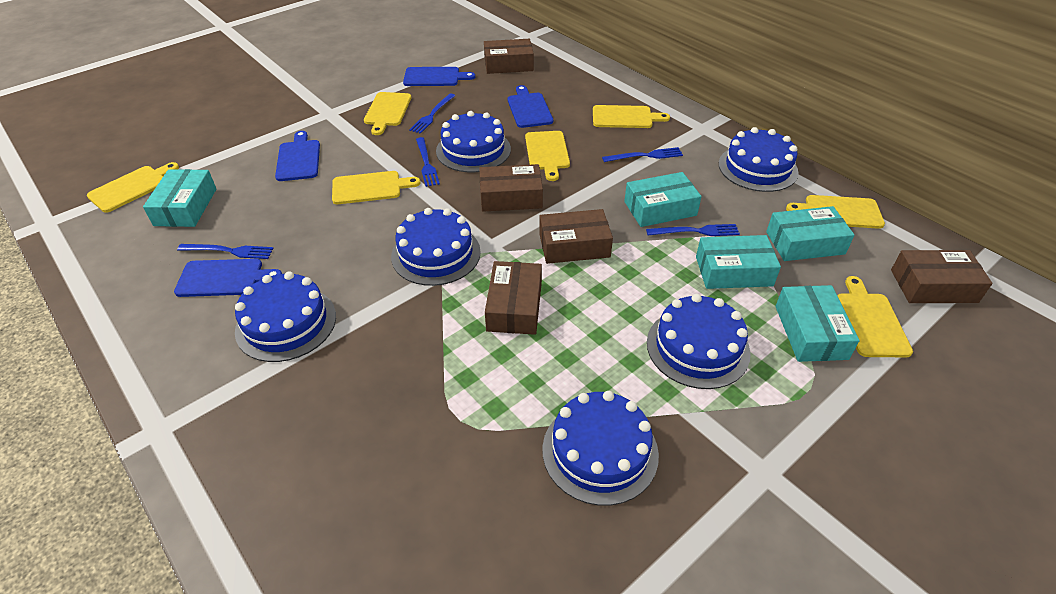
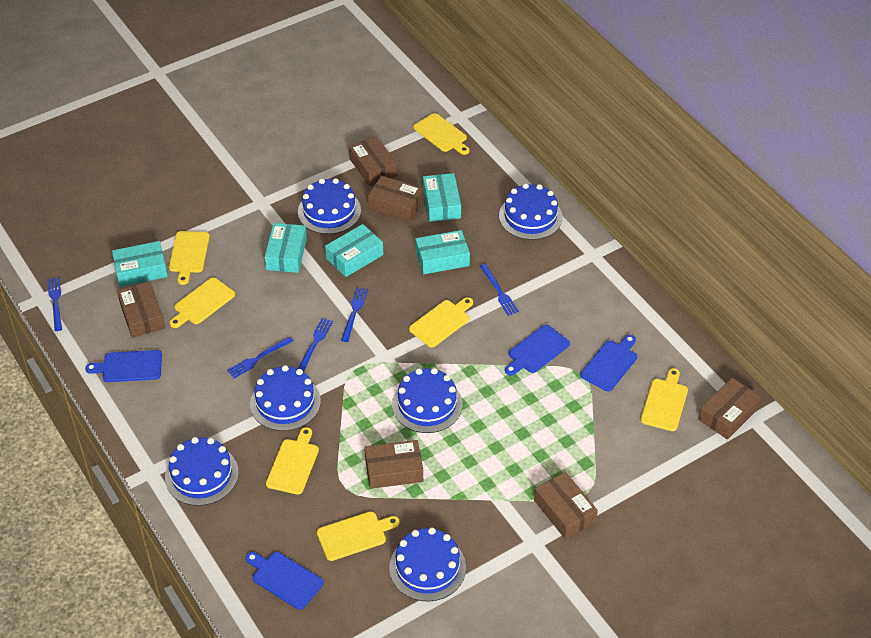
brown box: [479,164,543,212] [484,39,534,74] [485,261,542,335] [539,209,613,264] [891,250,993,303] = 5 -> [117,281,165,338] [349,136,397,186] [365,440,423,489] [368,176,423,222] [534,472,598,539] [699,378,761,439] = 6

